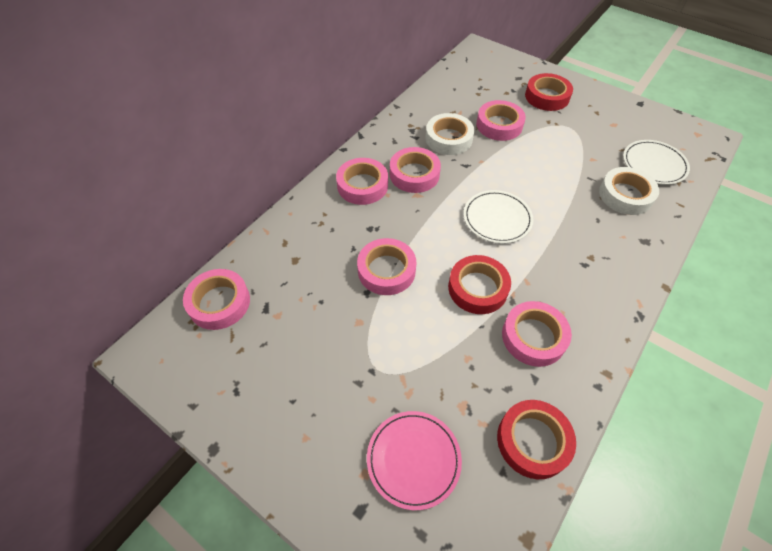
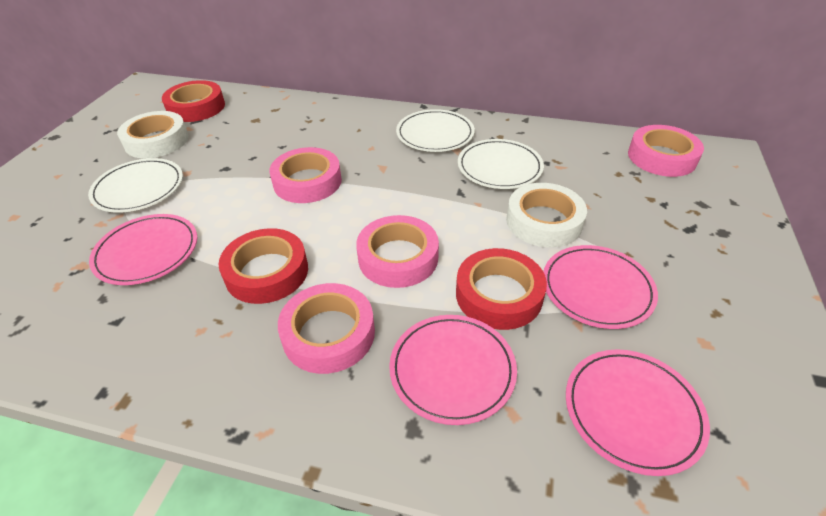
pink plate: [367,411,462,510] = 1 -> [89,214,197,285] [389,315,517,425] [543,245,658,329] [566,349,710,476] = 4
pink tape: [183,269,250,330] [336,158,388,205] [357,238,416,295] [390,147,441,193] [476,100,526,141] [502,301,572,367] = 6 -> [269,147,342,203] [278,283,375,374] [356,215,439,288] [628,125,704,177] = 4
white plate: [464,190,533,243] [623,140,690,185] = 2 -> [88,158,183,213] [396,109,475,152] [458,139,544,189] = 3

